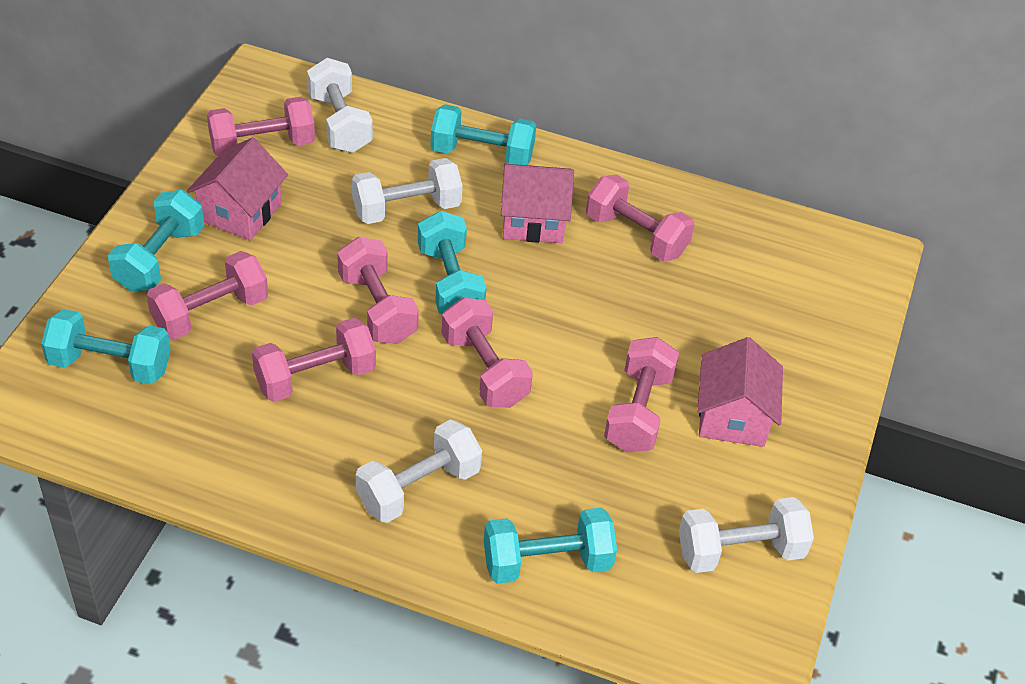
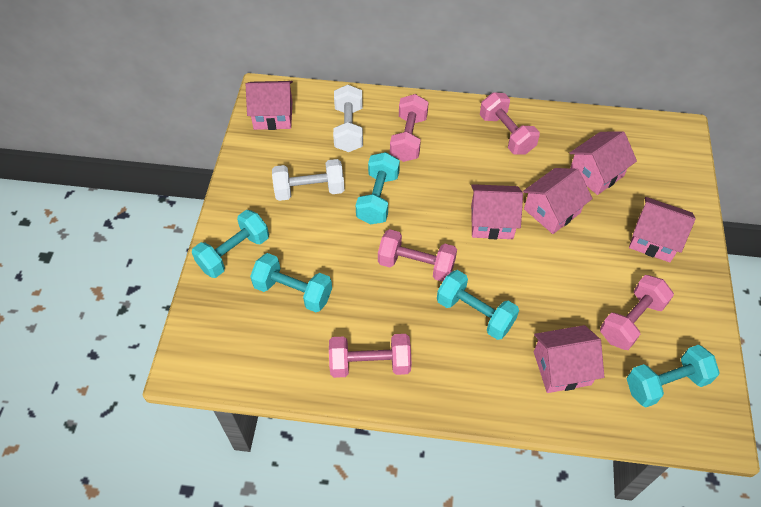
pink dumbbell: [147,251,268,340] [207,97,315,156] [252,318,376,402] [337,237,419,344] [441,298,533,408] [586,174,695,262] [604,337,679,453] = 7 -> [329,334,412,378] [378,229,457,282] [390,94,429,162] [480,92,540,155] [600,275,674,350] = 5
pink house: [187,138,288,241] [501,164,574,243] [697,337,783,447] = 3 -> [246,81,293,130] [471,184,523,239] [523,168,593,234] [534,325,604,393] [569,131,637,195] [629,197,696,262] = 6
white dumbbell: [307,58,373,153] [352,158,463,224] [356,419,482,523] [679,497,814,573] = 4 -> [272,159,345,201] [333,85,363,152] = 2

